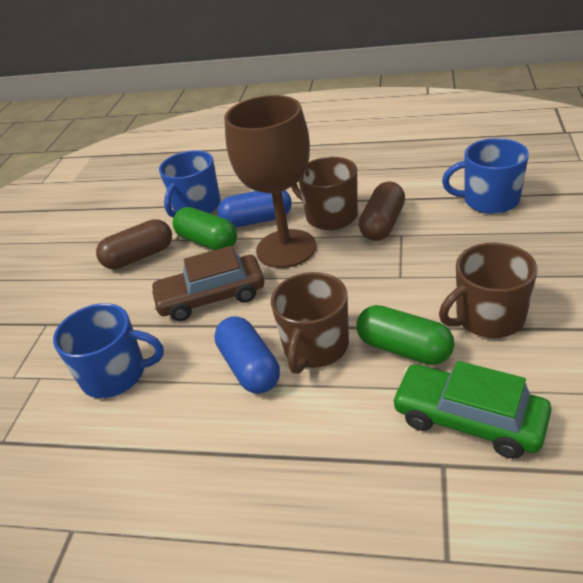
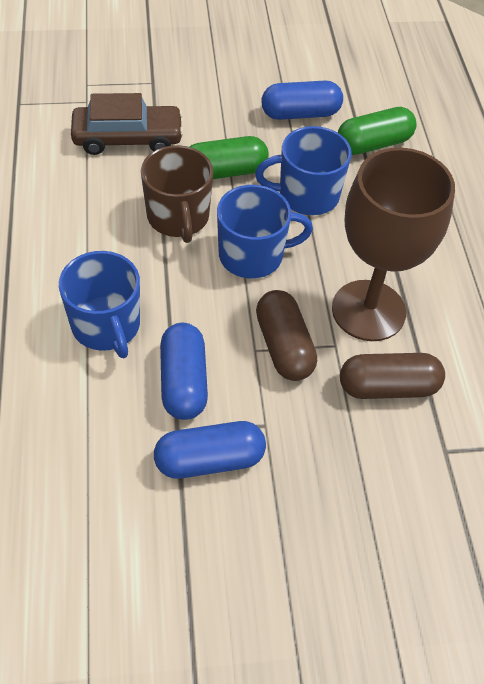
blue capsule: [214,316,280,394] [217,190,292,228] = 2 -> [154,421,266,479] [160,323,208,420] [262,80,343,120] = 3
brown mug: [271,272,349,374] [291,157,358,230] [439,243,538,338] = 3 -> [141,145,213,243] = 1
green car: [391,361,552,459] = 1 -> none = 0

